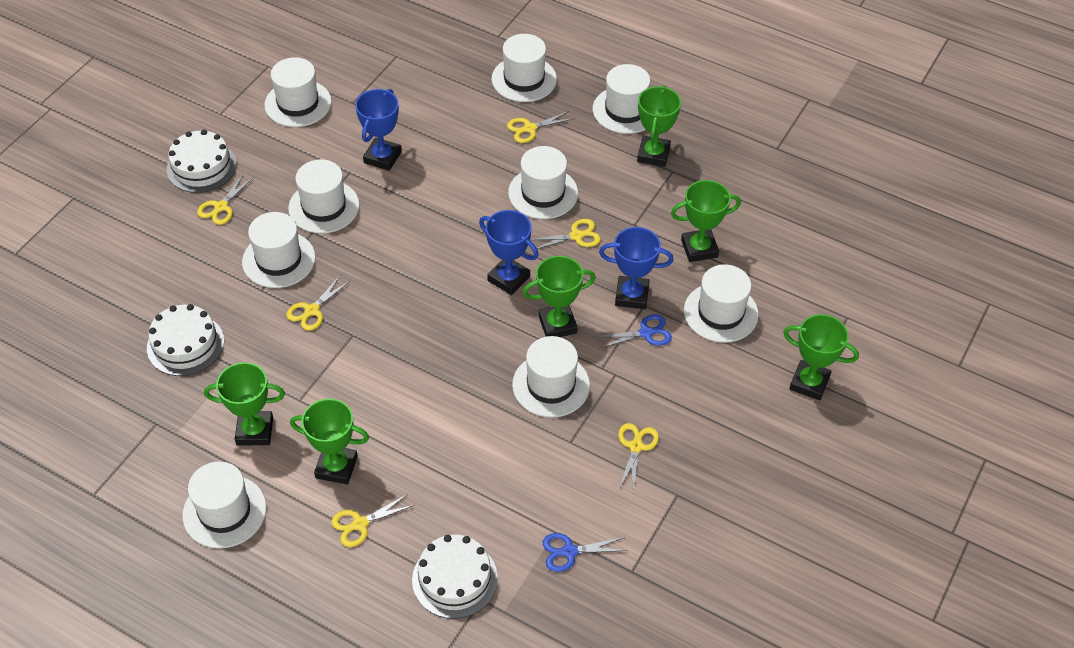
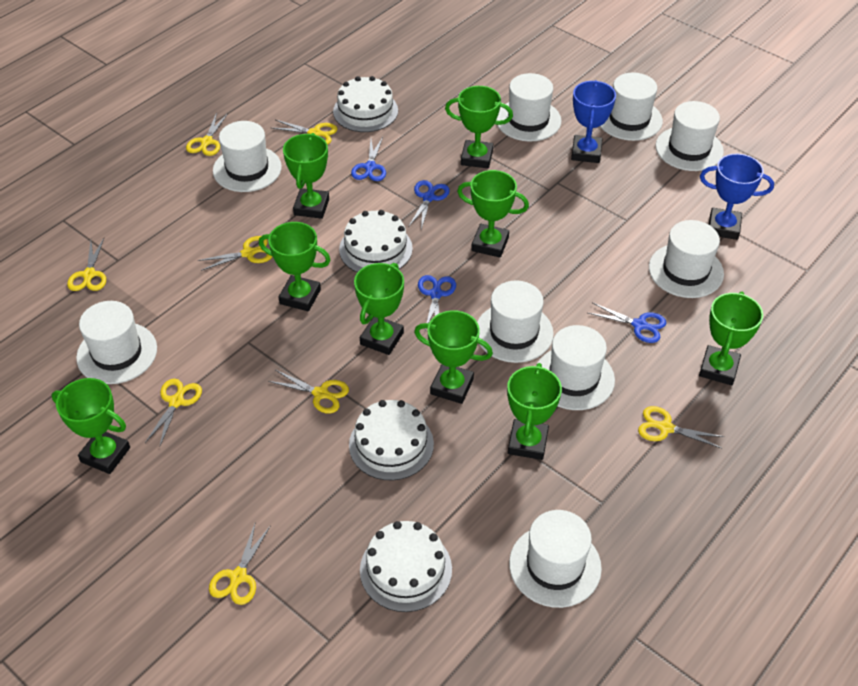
blue scissors: [542,533,628,572] [596,314,672,349] = 2 -> [351,137,386,181] [408,180,450,229] [418,275,456,330] [588,302,666,343] = 4
blue trophy: [355,89,402,171] [479,210,539,295] [599,227,673,309] = 3 -> [571,80,616,163] [700,154,774,240] = 2
green trophy: [204,362,285,445] [290,399,369,485] [523,256,596,337] [637,85,681,167] [671,180,741,262] [783,314,859,400] = 6 -> [52,378,130,474] [259,222,331,311] [283,133,329,219] [354,263,404,355] [414,310,493,404] [445,86,513,168] [457,170,529,258] [507,363,562,460] [699,292,763,385] = 9
white cake: [147,304,224,376] [167,129,237,193] [412,534,498,619] = 3 -> [333,76,398,132] [339,210,413,273] [349,400,434,480] [360,521,452,612] = 4
yellow scissors: [197,173,254,225] [286,276,351,331] [331,494,414,547] [507,111,574,143] [530,219,601,249] [618,423,659,493] = 6 -> [67,238,106,291] [145,379,202,446] [186,112,228,156] [198,236,273,271] [209,522,271,605] [268,370,349,414] [272,120,338,145] [638,406,725,448] = 8

